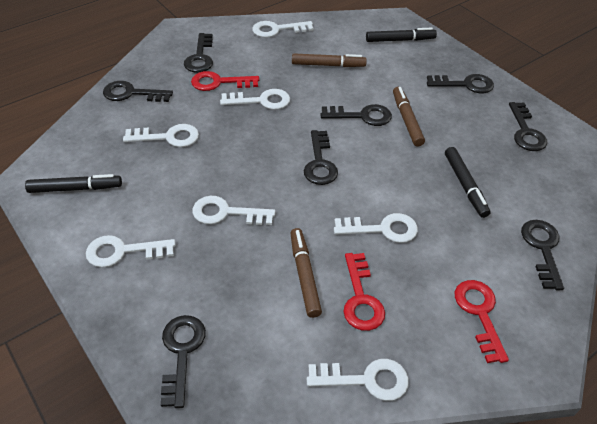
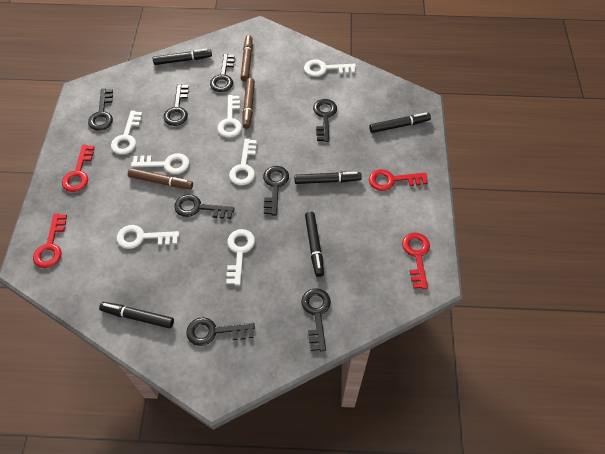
black marker: [25,174,122,193] [366,27,437,42] [445,147,491,218] = 3 -> [99,302,174,328] [153,48,212,65] [294,172,362,184] [305,212,324,277] [369,112,431,133] = 5
red key: [191,71,259,91] [343,253,385,331] [455,280,509,363] = 3 -> [33,213,67,268] [62,145,95,192] [369,169,428,191] [402,233,430,289] = 4

